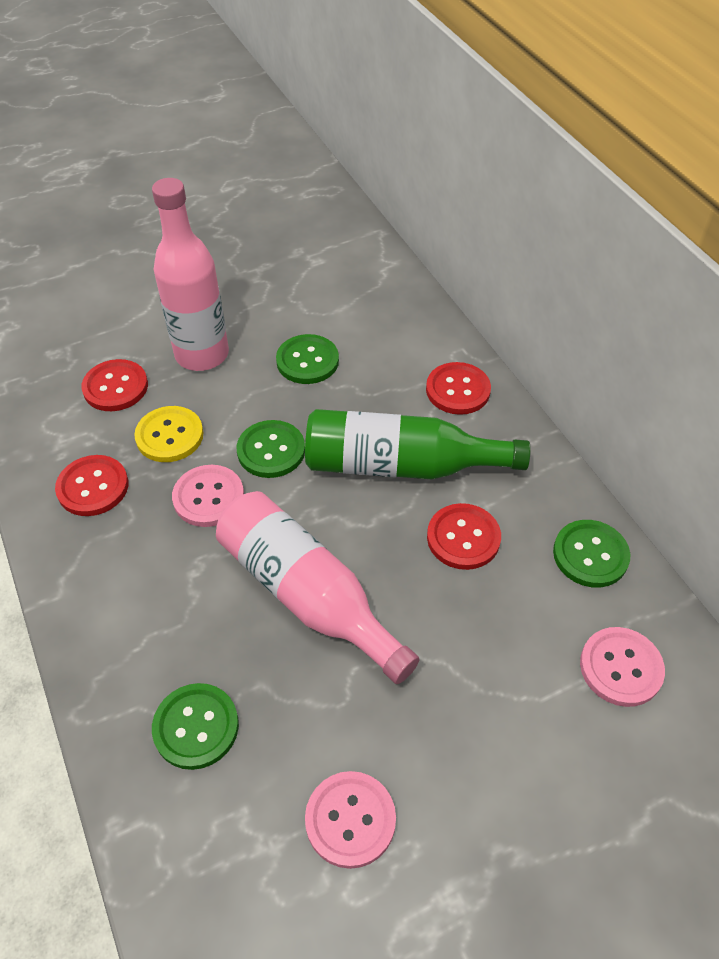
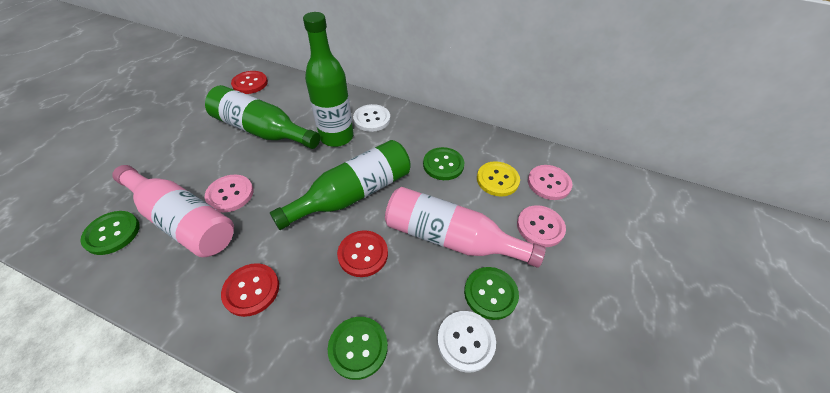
green bottle: [305,409,531,479] = 1 -> [205,85,320,149] [270,140,411,230] [303,12,354,147] = 3
red button: [55,455,129,516] [81,359,148,411] [426,362,491,415] [427,503,501,570] = 4 -> [221,263,279,317] [231,71,268,94] [337,230,388,277] = 3
white button: none = 0 -> [353,104,390,132] [437,311,496,373] = 2

